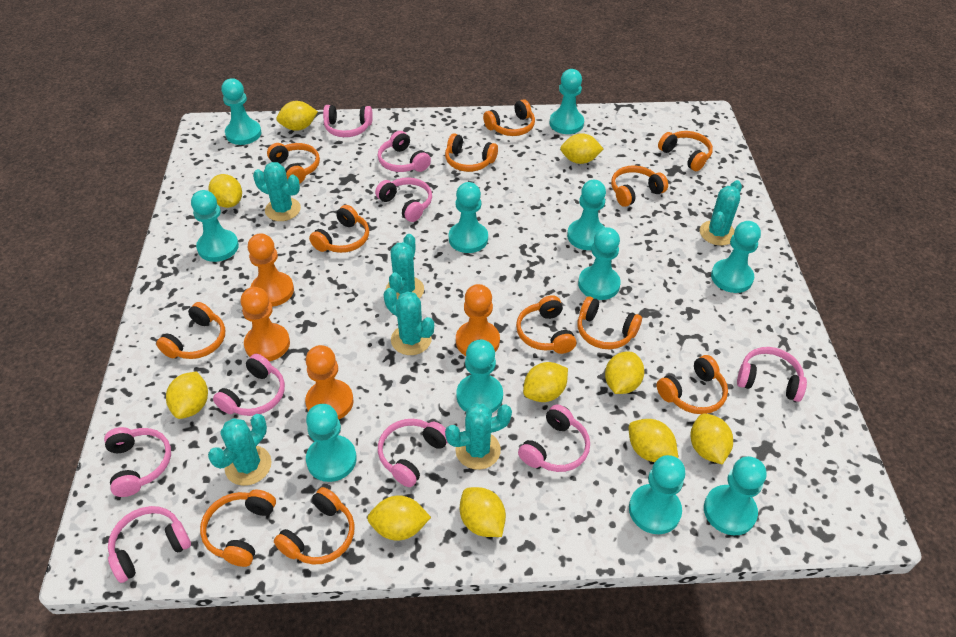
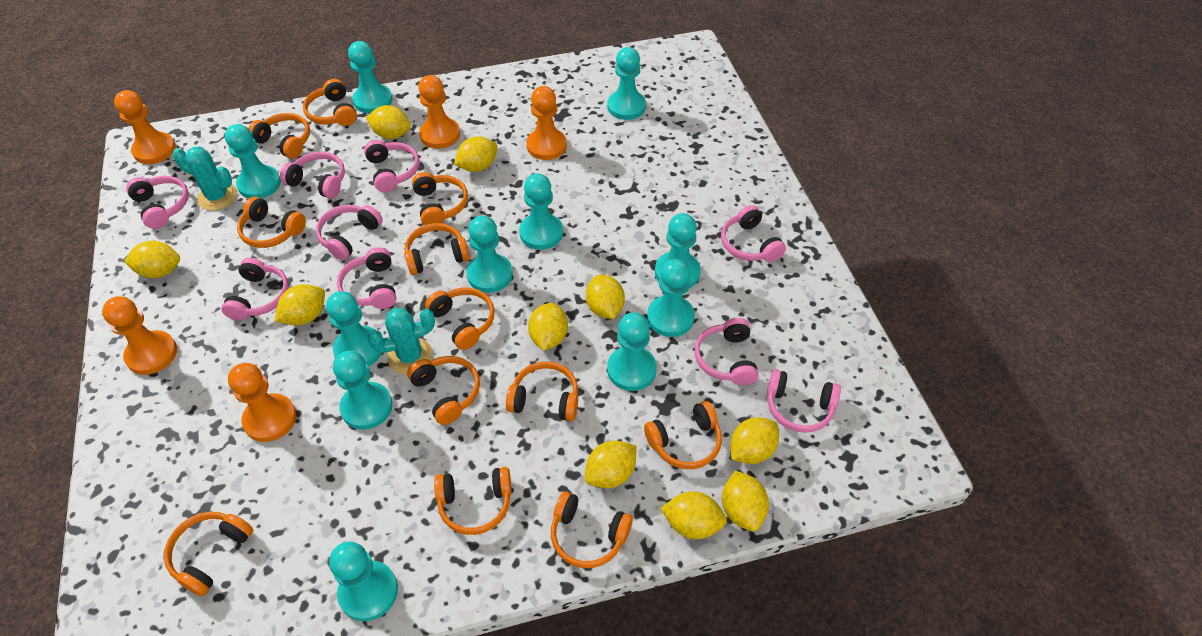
orange pawn: [240,287,290,361] [248,233,294,307] [305,345,354,419] [456,284,500,356] = 4 -> [102,296,177,375] [114,90,176,164] [228,363,296,442] [418,75,460,149] [526,86,567,160] = 5
turquoise cactus: [208,414,272,486] [253,162,301,221] [384,288,434,355] [385,234,424,300] [445,403,512,470] [700,180,742,246] = 6 -> [173,147,237,211] [367,308,435,375] = 2

